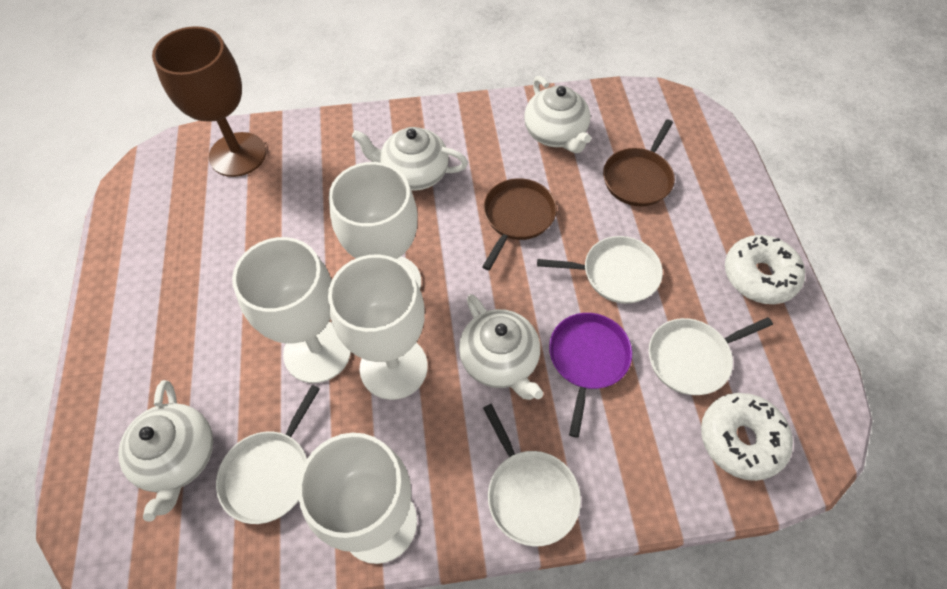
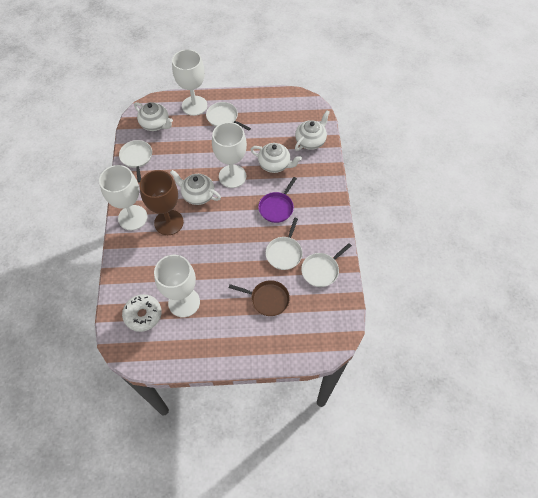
brown pan: [482,178,557,270] [603,119,675,206] = 2 -> [229,280,290,316] = 1
white donut: [701,393,793,481] [725,235,805,304] = 2 -> [122,294,162,332] = 1

